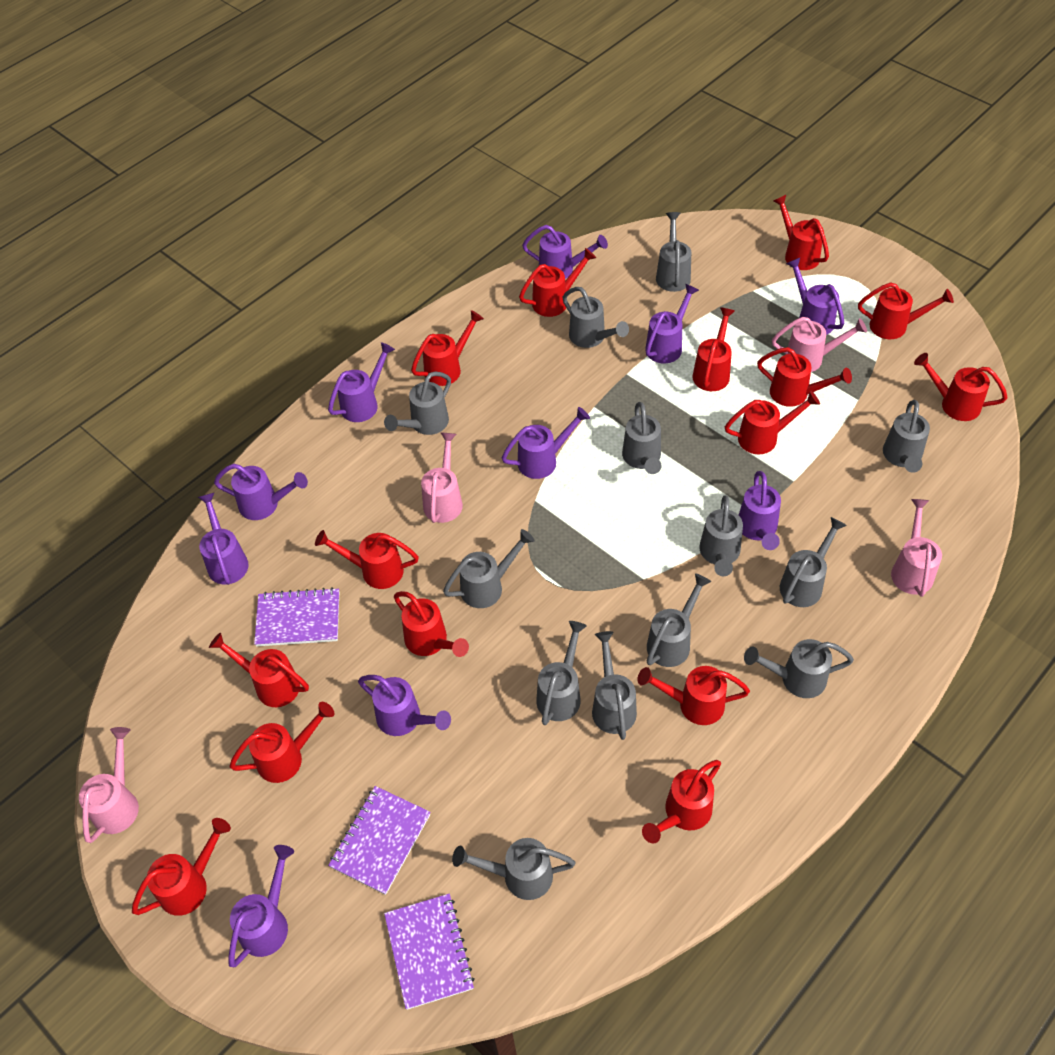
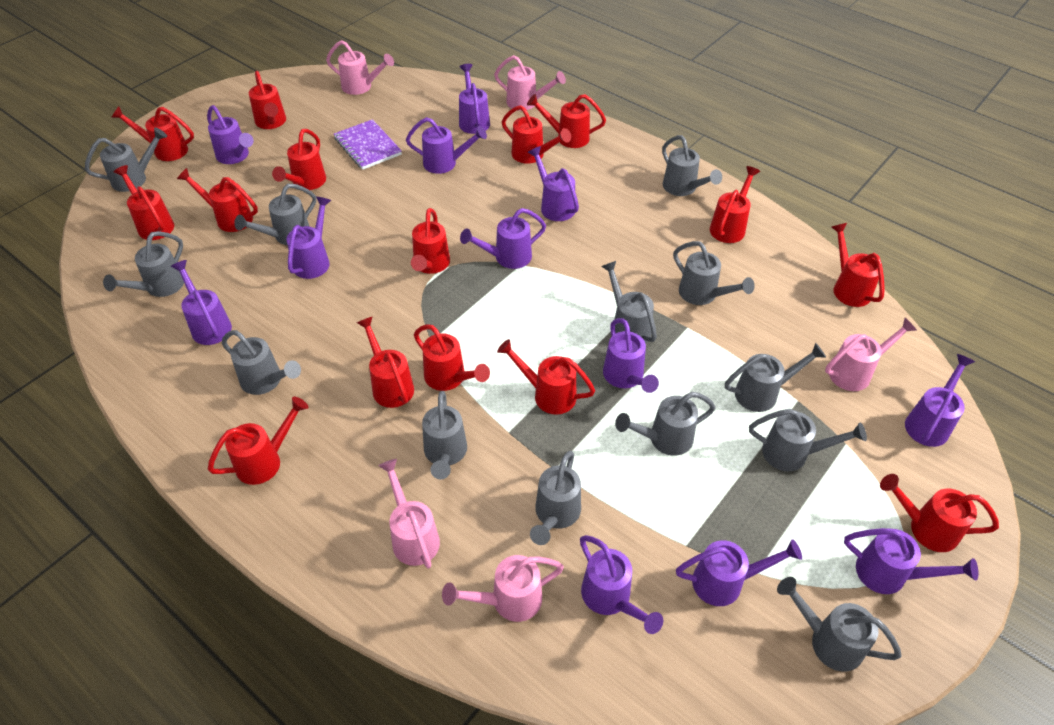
pink watering can: [79,727,139,843] [421,432,463,523] [772,317,867,372] [891,499,942,597] = 4 -> [326,40,394,95] [378,459,440,569] [442,555,564,622] [494,55,566,111] [825,318,917,391] = 5
purple notebook: [254,587,339,646] [328,786,431,895] [384,894,475,1010] = 3 -> [334,119,402,170] = 1
purple watering can: [198,493,249,585] [214,464,308,520] [229,845,294,967] [328,342,395,422] [358,675,451,736] [502,407,590,479] [522,225,608,279] [645,284,699,363] [739,471,781,550] [786,258,844,335] = 10 -> [171,260,232,345] [207,105,254,164] [286,196,331,279] [406,117,487,174] [459,64,490,134] [460,208,546,269] [528,146,579,221] [580,535,663,634] [603,318,659,393] [676,539,802,606] [844,528,978,594] [905,354,975,447] = 12

